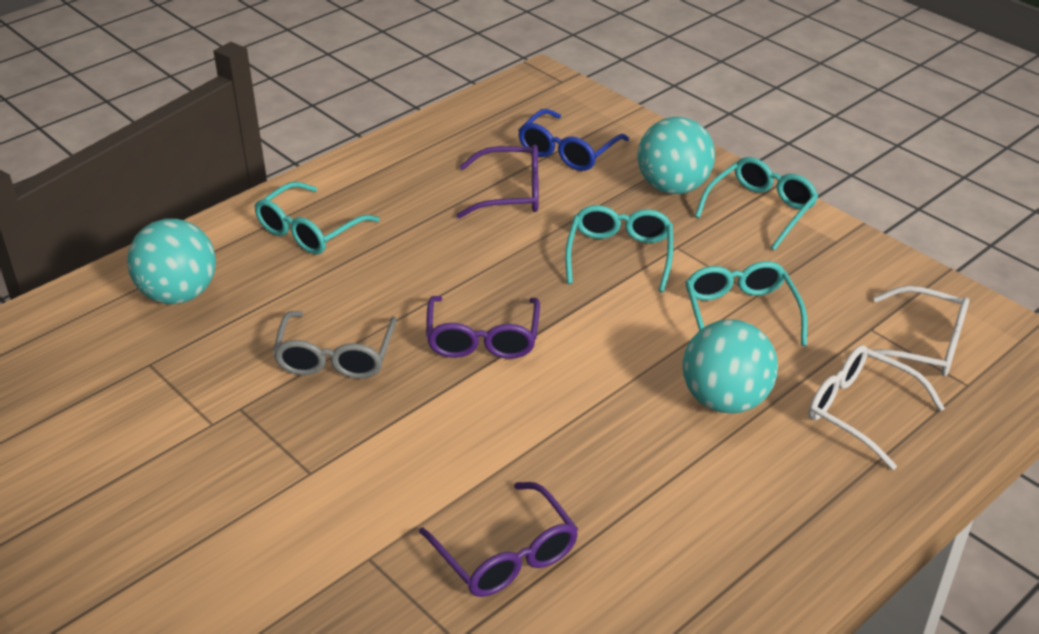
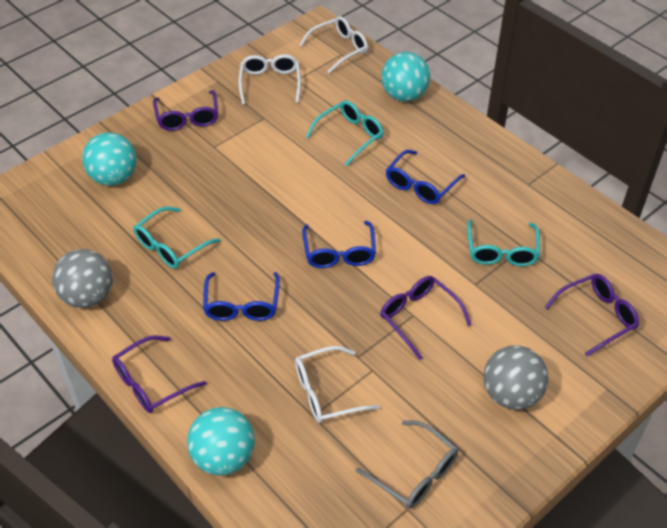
blue glasses: [518,109,629,171] = 1 -> [203,272,280,321] [302,221,376,268] [386,150,465,204] = 3
grey ball: none = 0 -> [52,249,113,308] [483,345,549,410] = 2
purple glasses: [419,482,578,597] [426,296,540,359] [456,144,538,219] = 3 -> [112,335,207,413] [153,90,218,131] [380,276,471,360] [545,274,639,356] = 4
turquoise glasses: [254,182,380,254] [565,205,673,292] [685,261,808,346] [695,157,818,251] = 4 -> [134,207,220,269] [306,100,384,166] [467,220,540,266] = 3
white glasses: [808,345,945,470] [867,286,969,376] = 2 -> [239,54,301,104] [295,346,380,423] [299,16,368,73] = 3

